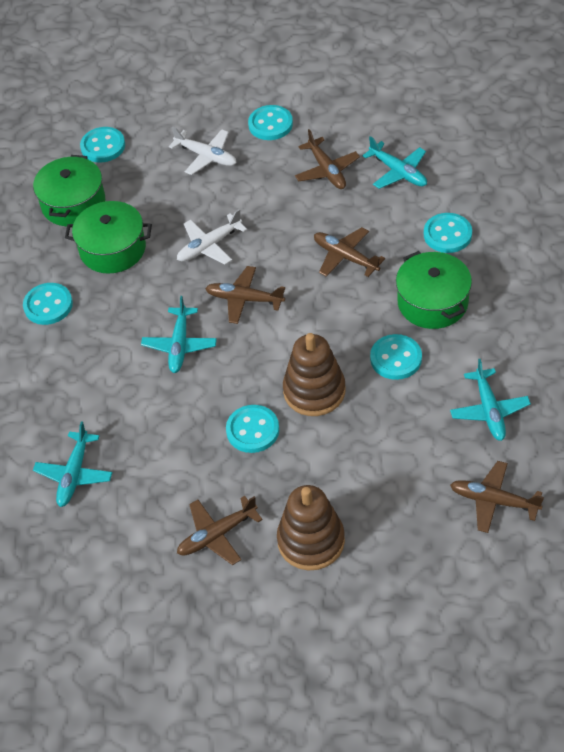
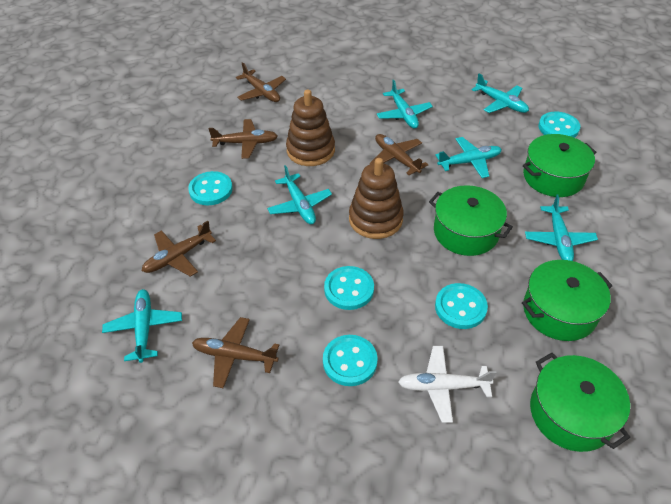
green pot: [33,155,105,226] [65,201,152,274] [396,251,472,329] = 3 -> [429,185,513,256] [522,260,612,341] [523,134,597,197] [530,353,630,452] = 4
turquoise button: [23,283,73,325] [80,127,125,163] [226,405,279,453] [248,105,293,140] [370,334,422,380] [424,213,472,253] = 6 -> [188,171,233,205] [323,335,378,386] [324,266,374,310] [435,283,488,329] [538,112,580,138] = 5
turquoise plane: [33,421,113,507] [141,296,217,373] [363,136,427,189] [450,359,531,441] = 4 -> [102,289,182,363] [267,165,332,224] [377,80,433,129] [435,137,502,178] [472,74,529,113] [525,194,598,261] = 6
white plane: [169,126,237,175] [177,209,247,264] = 2 -> [398,346,497,423] = 1

